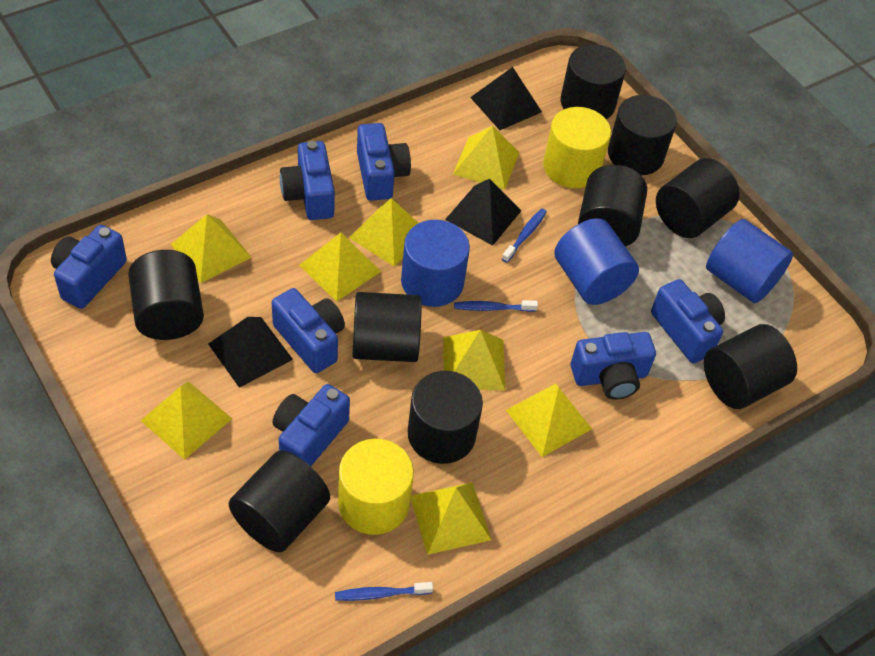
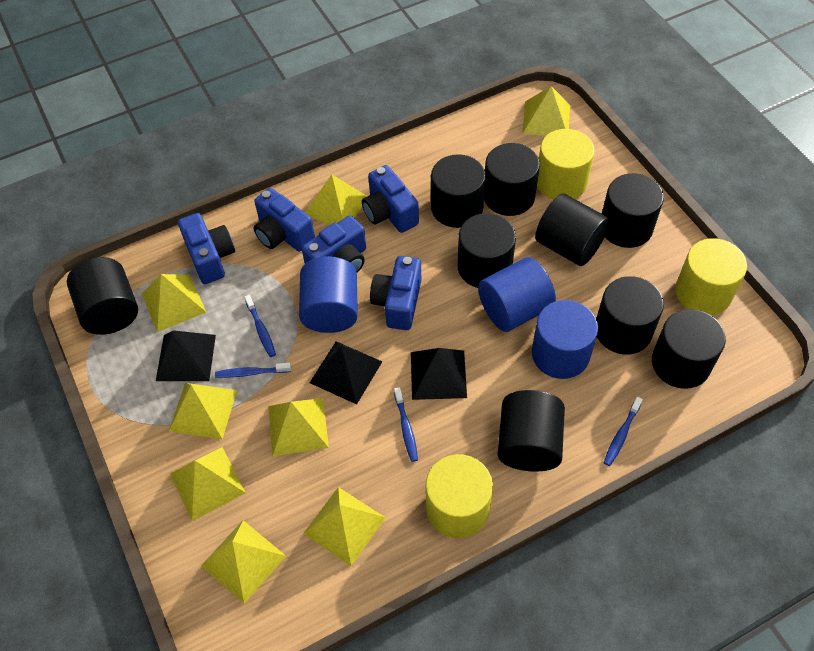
blue camera: [51,225,127,309] [272,288,345,373] [272,384,350,466] [280,141,335,220] [357,123,411,201] [571,332,656,400] [651,279,725,363] = 7 -> [178,213,235,284] [254,188,315,252] [302,215,366,273] [362,165,419,233] [370,256,421,330] = 5
blue toothbrush: [335,582,433,601] [454,300,538,312] [502,208,547,263] = 3 -> [215,363,291,378] [244,295,276,357] [394,387,418,462] [604,397,643,466] = 4
yellow cylinder: [338,439,414,535] [543,107,611,188] = 2 -> [425,454,493,538] [537,129,595,200] [675,238,747,315] = 3

